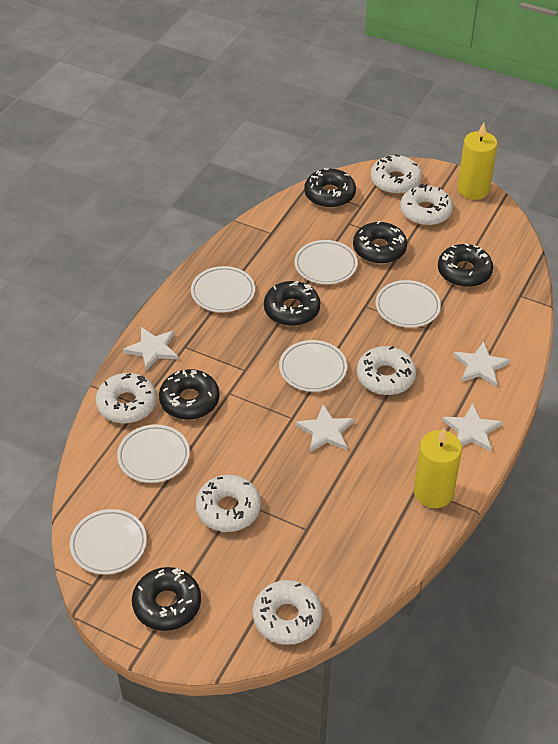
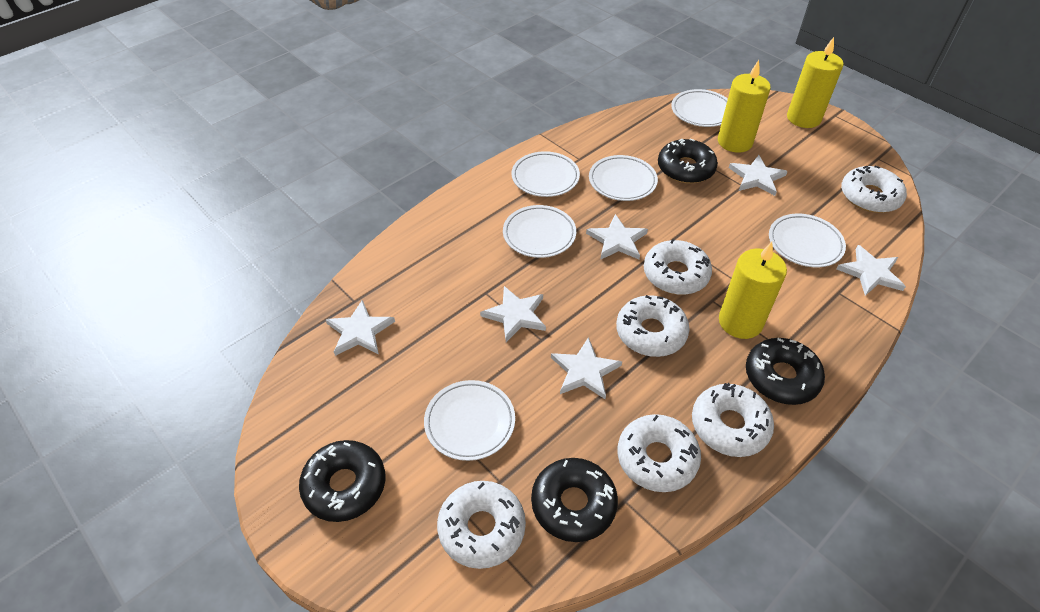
black donut: [132,567,201,631] [159,369,220,420] [264,281,320,326] [304,168,356,208] [353,221,407,264] [438,243,493,287] = 6 -> [299,440,386,522] [531,458,618,542] [658,138,718,184] [746,338,825,405] = 4
white star: [123,327,178,371] [296,404,355,452] [443,403,502,452] [453,341,510,387] = 4 -> [326,300,395,356] [480,286,546,342] [551,337,622,399] [586,214,648,260] [729,155,788,196] [837,245,906,296] = 6
yellow candle: [414,428,462,508] [457,123,498,200] = 2 -> [718,60,771,153] [719,242,787,339] [787,37,844,128] = 3

